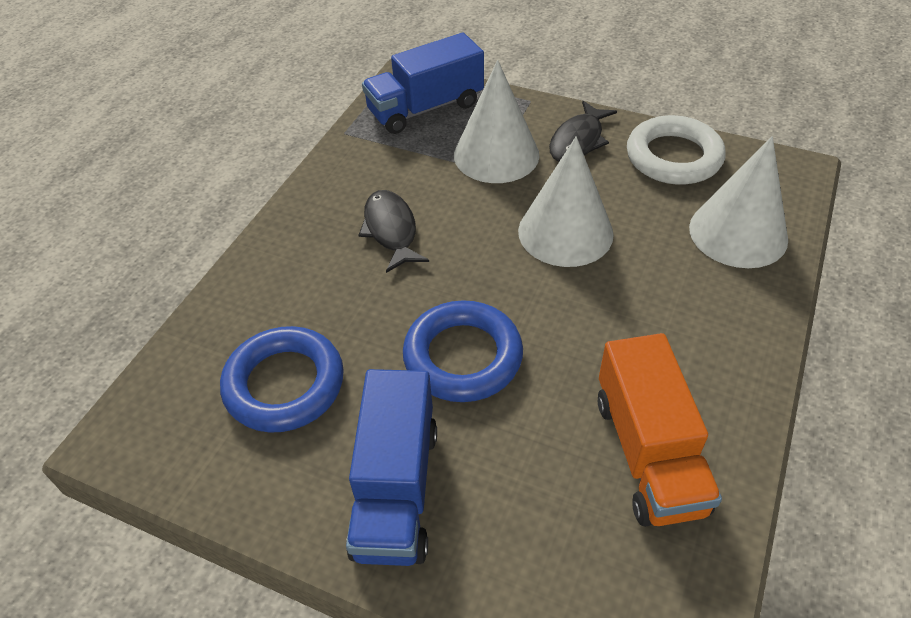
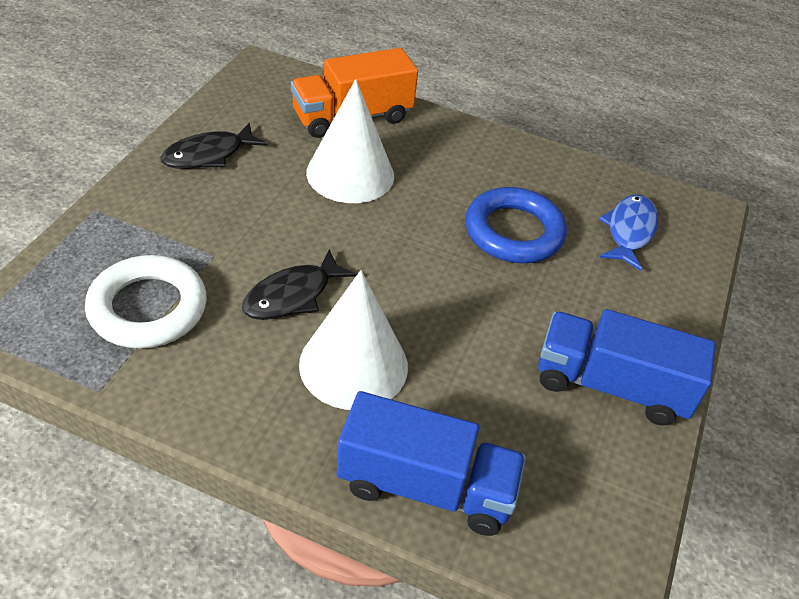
blue fish: none = 0 -> [599,194,658,271] = 1
blue ring: [220,326,344,433] [403,300,523,402] = 2 -> [465,187,567,263] = 1
white cone: [454,60,539,183] [518,136,614,267] [689,136,788,268] = 3 -> [299,270,408,410] [306,79,394,203] = 2

